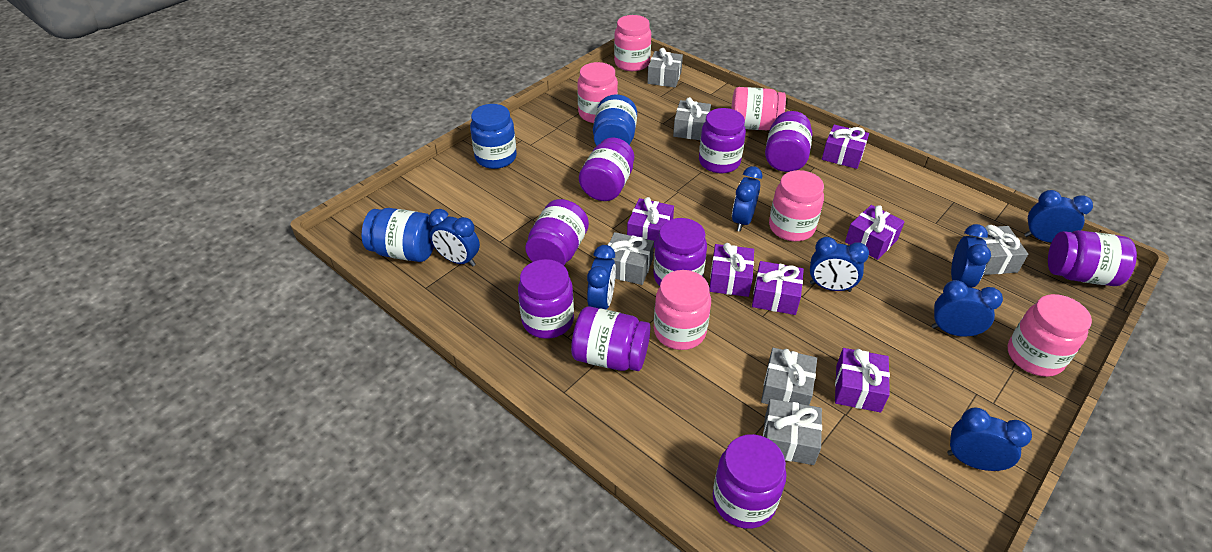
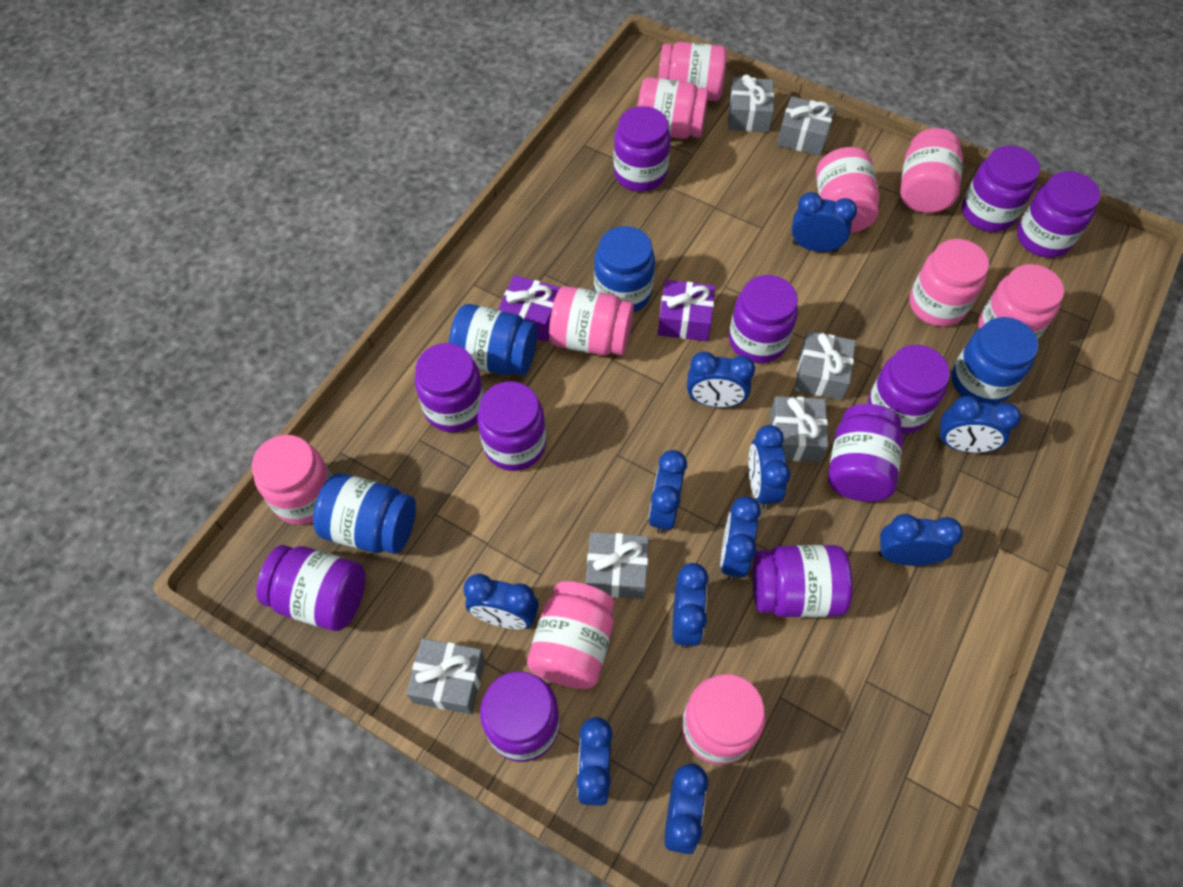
blue clock: [429,209,480,267] [587,245,616,310] [732,166,762,232] [810,237,869,292] [932,280,1003,337] [947,407,1032,471] [951,224,991,288] [1024,190,1093,243] = 8 -> [463,573,539,629] [577,717,613,806] [648,450,687,534] [664,764,708,854] [673,563,709,648] [687,352,755,407] [720,496,761,581] [749,425,791,509] [792,192,857,252] [878,514,963,566] [937,396,1021,453] = 11
blue jar: [362,208,435,262] [470,104,517,169] [593,94,637,146] = 3 -> [313,473,416,554] [449,304,538,376] [594,226,655,312] [952,317,1038,405] = 4
pink jar: [577,62,618,123] [614,15,651,71] [654,270,711,350] [731,87,786,130] [769,170,824,241] [1008,294,1092,377] = 6 -> [252,435,332,525] [527,581,615,689] [549,286,634,356] [637,77,709,139] [658,42,727,101] [682,674,765,765] [816,147,880,233] [900,128,963,213] [909,239,989,327] [978,264,1064,340] = 10
purple gift: [627,197,674,248] [709,243,754,297] [752,261,804,315] [822,125,869,169] [835,348,890,412] [845,205,905,260] = 6 -> [498,275,561,342] [658,280,715,341] = 2
purple jar: [518,259,574,339] [525,199,589,266] [571,306,650,371] [579,138,634,201] [653,218,707,286] [699,108,746,173] [713,434,786,529] [765,111,812,172] [1048,230,1137,286] = 9 -> [256,545,366,631] [415,343,484,432] [477,381,546,471] [480,671,560,762] [614,106,671,192] [729,275,798,363] [752,545,853,617] [828,404,903,502] [868,345,950,434] [962,146,1040,232] [1017,171,1101,258] = 11

